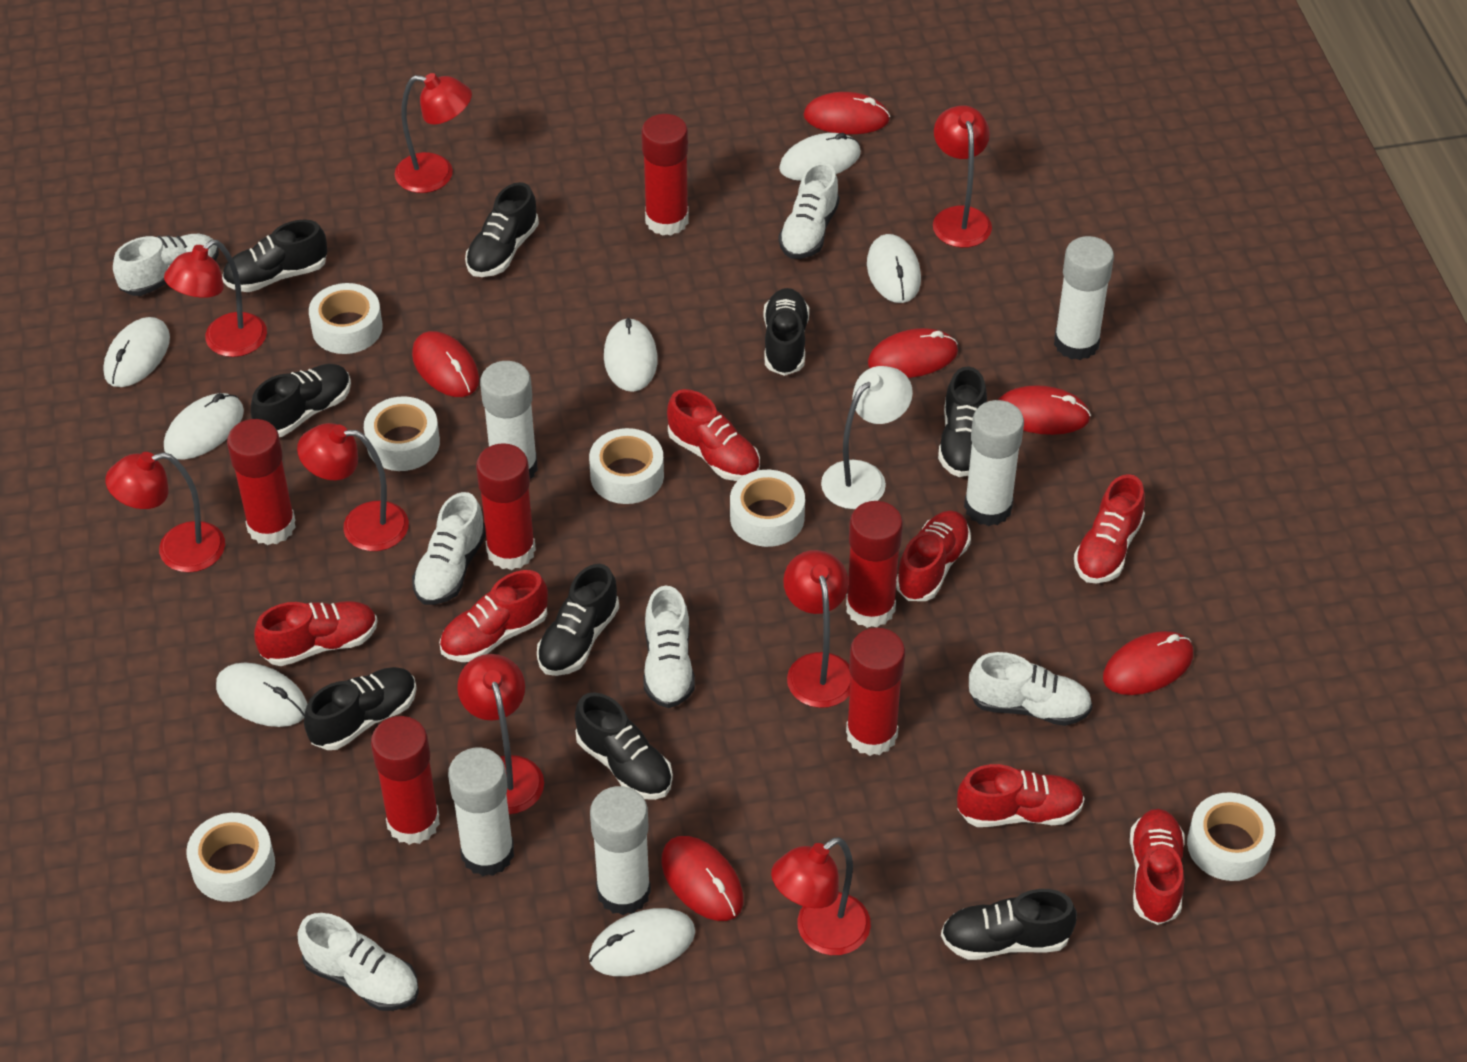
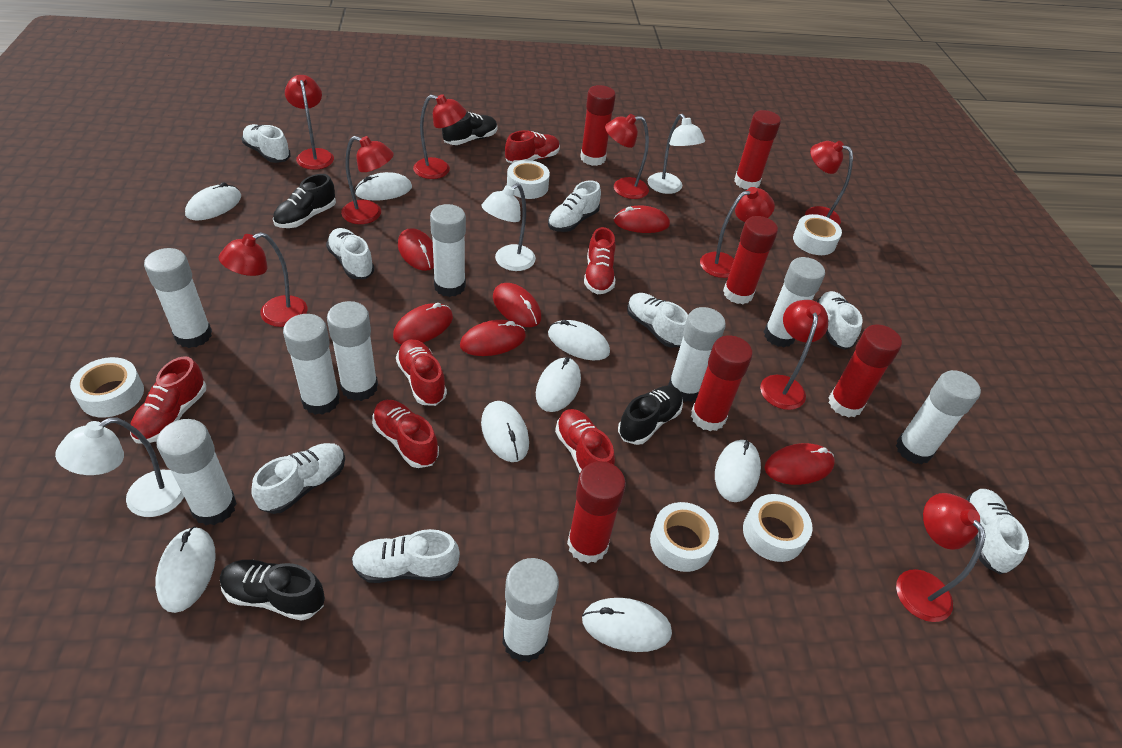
black shoe: [222,219,327,292] [251,364,351,437] [304,667,417,750] [465,182,539,277] [537,564,619,676] [575,692,673,800] [763,288,809,376] [938,366,987,477] [941,889,1077,960] = 9 -> [220,559,325,621] [273,174,336,228] [442,112,497,145] [618,386,683,445] = 4
red lamp: [105,452,225,573] [164,240,267,357] [297,423,409,551] [394,73,472,193] [457,654,544,814] [771,837,871,955] [783,550,851,708] [933,105,992,248] = 8 -> [219,232,307,327] [285,75,334,170] [341,136,394,224] [413,94,466,179] [605,114,649,199] [700,187,775,278] [760,300,828,410] [805,141,853,225] [896,493,986,622] = 9
red shoe: [254,601,377,666] [439,570,548,662] [667,389,760,481] [896,511,971,601] [957,764,1085,827] [1074,474,1145,584] [1130,809,1185,925] = 7 -> [130,356,206,444] [372,400,439,468] [396,339,447,406] [505,130,560,163] [555,409,615,473] [584,227,615,294] = 6
white glue stick: [448,748,514,876] [480,361,538,479] [590,786,651,915] [964,400,1024,526] [1054,236,1114,360] = 5 -> [144,248,212,348] [156,419,237,525] [283,314,340,415] [327,301,378,401] [430,204,466,297] [502,558,559,662] [668,307,726,402] [764,257,825,347] [896,370,981,465] = 9
white lamp: [821,366,913,509] = 1 -> [55,417,184,517] [481,183,536,271] [648,114,705,194] = 3
white mouse: [103,317,170,387] [164,393,244,460] [216,663,307,727] [589,908,695,976] [604,318,658,392] [779,133,861,181] [867,234,921,303] = 7 -> [155,527,216,613] [185,182,241,221] [355,172,412,201] [481,401,529,462] [536,358,581,412] [548,320,610,360] [582,598,672,652] [715,440,761,502] = 8
white shoe: [113,234,219,296] [297,913,419,1011] [412,492,486,605] [643,586,695,708] [779,162,840,259] [969,652,1092,726] = 6 -> [242,124,291,163] [251,443,345,514] [326,228,375,279] [352,529,460,583] [548,180,601,232] [627,293,688,348] [817,291,863,350] [966,489,1029,574] = 8
white tape: [186,813,275,902] [309,283,383,354] [364,396,440,471] [589,428,664,504] [730,470,805,547] [1187,792,1275,881] = 6 -> [70,357,144,418] [507,160,550,199] [650,502,719,572] [743,494,812,562] [793,214,842,255] = 5

